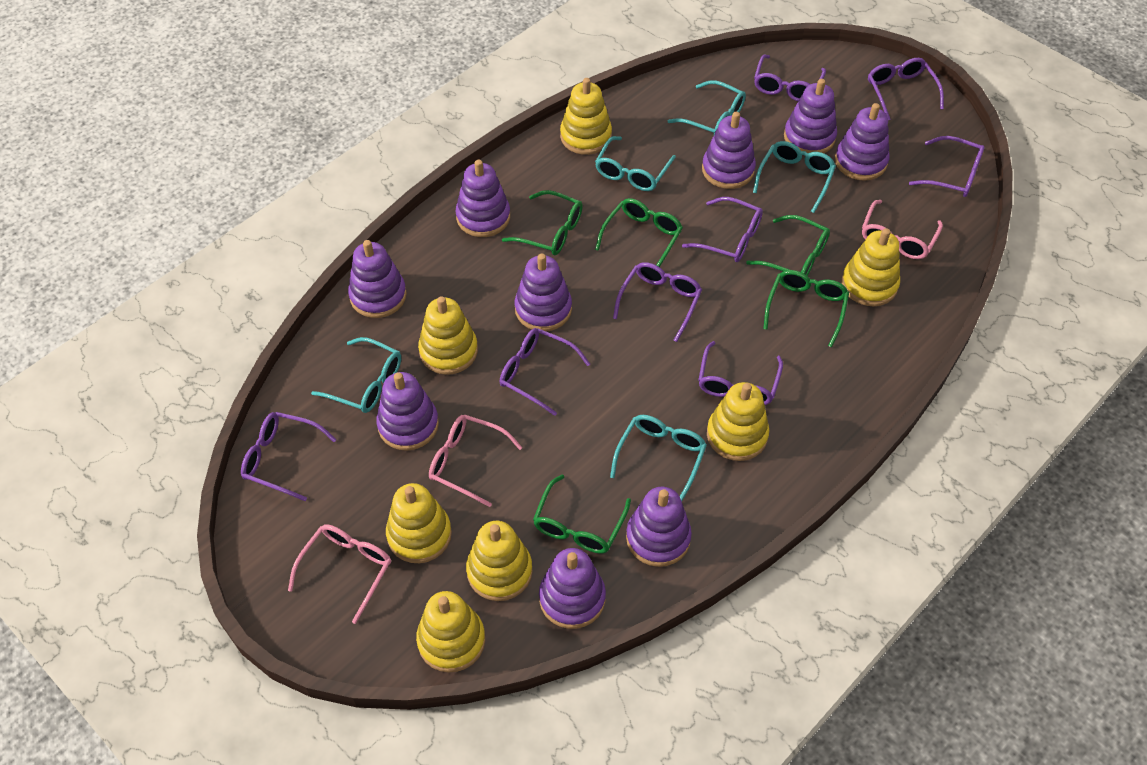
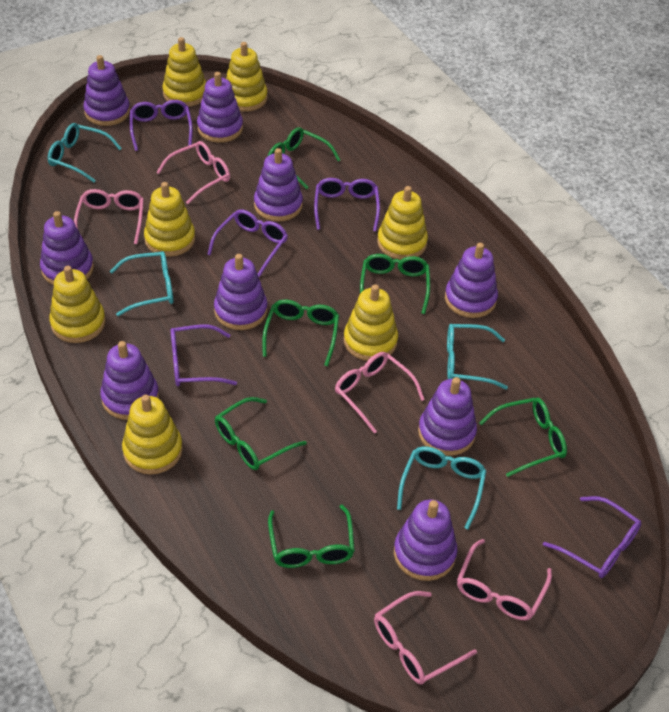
green glasses: [502,190,583,255] [533,475,631,554] [595,198,683,267] [746,215,830,276] [763,270,849,347] = 5 -> [215,397,307,470] [262,299,339,366] [267,127,340,189] [268,505,355,568] [360,254,430,314] [479,398,567,477] = 6
pink glasses: [288,524,391,624] [429,415,523,507] [862,200,943,259] = 3 -> [74,189,144,244] [156,141,230,204] [335,352,425,434] [374,591,477,684] [457,539,552,620] = 5
purple glasses: [241,412,337,501] [500,328,590,416] [613,262,702,342] [682,197,763,262] [698,341,783,405] [754,55,826,102] [868,58,944,120] [909,136,985,197] = 8 -> [130,100,193,151] [170,325,237,386] [207,209,288,277] [314,178,380,231] [543,496,641,578] = 5
turquoise glasses: [311,337,401,413] [595,136,676,191] [610,415,707,501] [668,80,746,134] [753,141,836,213] = 5 -> [48,123,122,183] [110,251,174,316] [397,447,487,529] [447,324,508,390] = 4

